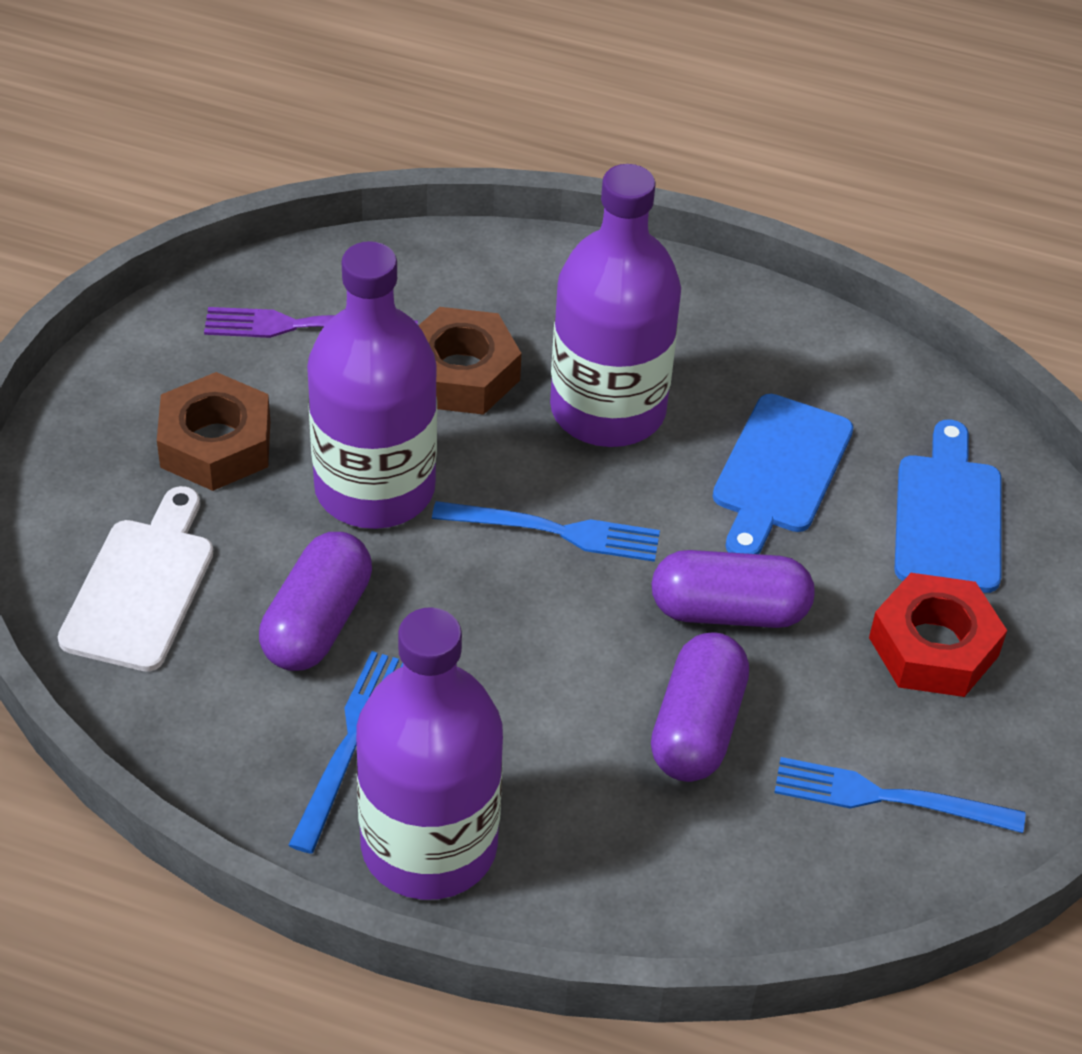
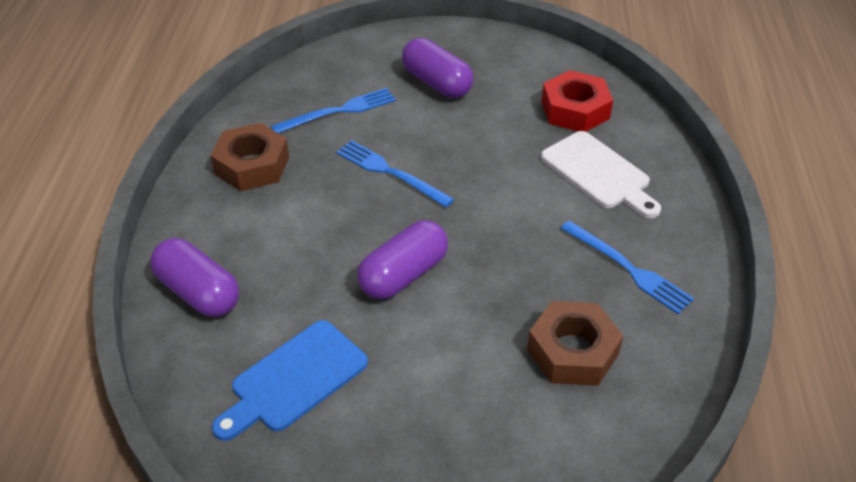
blue cutting board: [713,394,853,554] [894,420,1002,593] = 2 -> [212,320,368,441] = 1
purple bottle: [307,241,437,529] [356,607,503,900] [550,164,681,447] = 3 -> none = 0
purple fork: [204,307,418,338] = 1 -> none = 0

